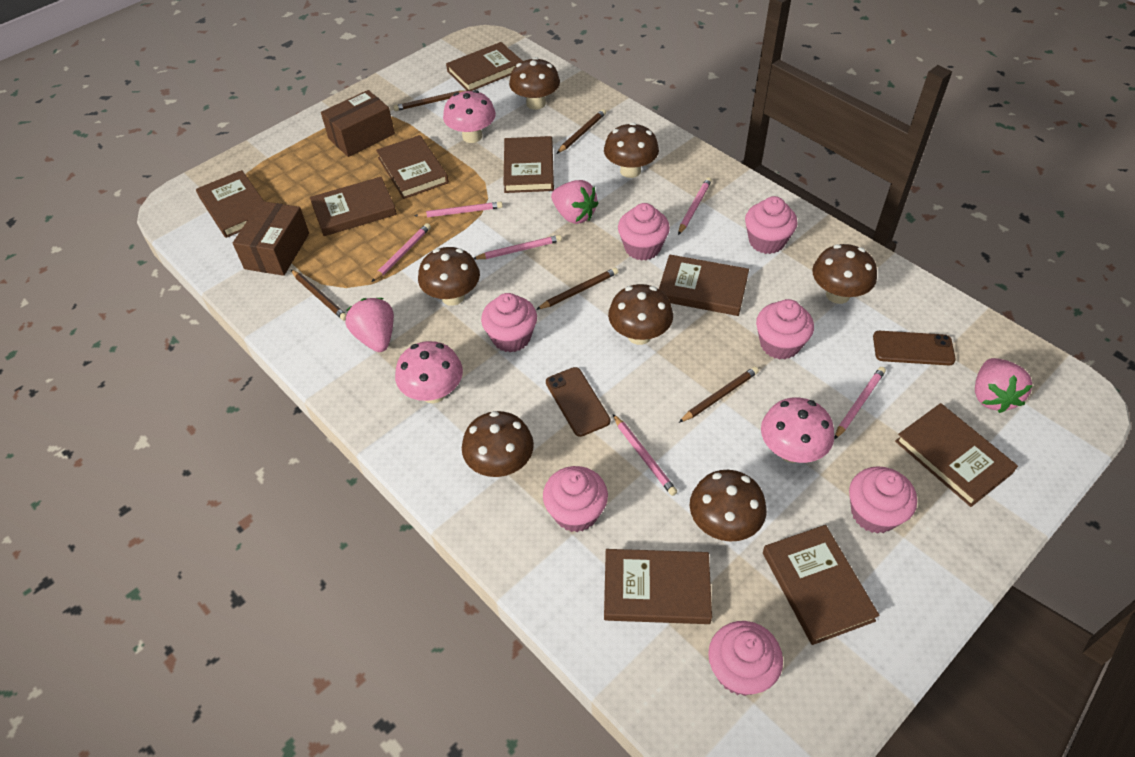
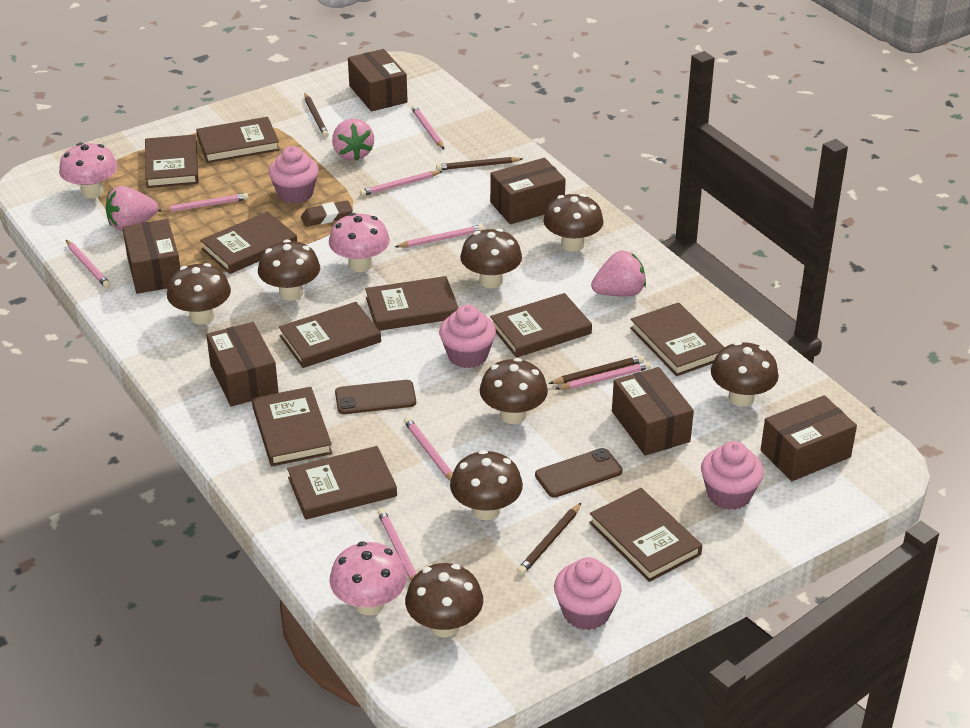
brown book: [196,170,264,238] [310,177,397,236] [376,135,449,199] [446,42,522,91] [503,136,554,193] [604,549,712,624] [659,254,749,316] [763,525,880,645] [895,403,1018,507] = 9 -> [145,134,199,188] [196,117,280,163] [200,211,297,274] [252,387,332,466] [279,302,381,368] [287,446,397,520] [365,276,459,331] [490,293,592,358] [589,488,702,582] [630,302,725,376] = 10
brown box: [233,201,309,276] [321,90,395,157] = 2 -> [122,219,180,294] [206,322,279,407] [348,49,408,112] [490,158,566,224] [612,367,694,456] [761,395,857,481] = 6
brown eraser: none = 0 -> [301,200,353,227] = 1
brown mushroom: [418,247,480,306] [462,411,534,477] [509,57,560,110] [604,122,659,178] [608,284,673,345] [690,470,767,542] [812,244,877,304] = 7 -> [167,263,231,325] [258,239,320,301] [405,563,483,637] [450,450,523,520] [460,228,522,288] [480,358,548,424] [543,194,604,252] [711,342,779,407] = 8
brown pencil: [291,269,347,321] [393,91,464,111] [536,268,618,310] [556,109,606,154] [679,367,759,423] = 5 -> [304,93,329,137] [436,157,523,171] [517,503,581,575] [549,355,644,384] = 4
pink cupcake: [481,293,537,352] [543,466,608,532] [618,203,670,261] [708,621,783,696] [745,196,798,254] [756,299,814,360] [849,466,917,534] = 7 -> [269,146,319,204] [439,305,496,368] [554,557,622,630] [701,441,764,510] = 4
pink pencil: [372,223,431,282] [414,202,503,217] [474,235,562,259] [613,414,677,496] [678,177,712,235] [834,367,886,440] = 6 -> [66,240,111,288] [158,193,249,212] [360,171,442,196] [378,509,417,581] [395,225,484,248] [404,417,453,481] [411,105,445,150] [556,362,651,390] = 8

